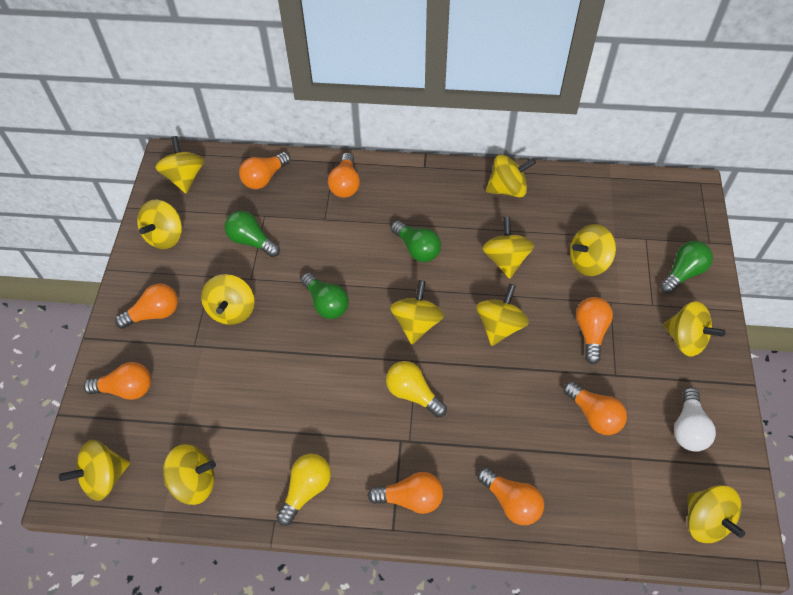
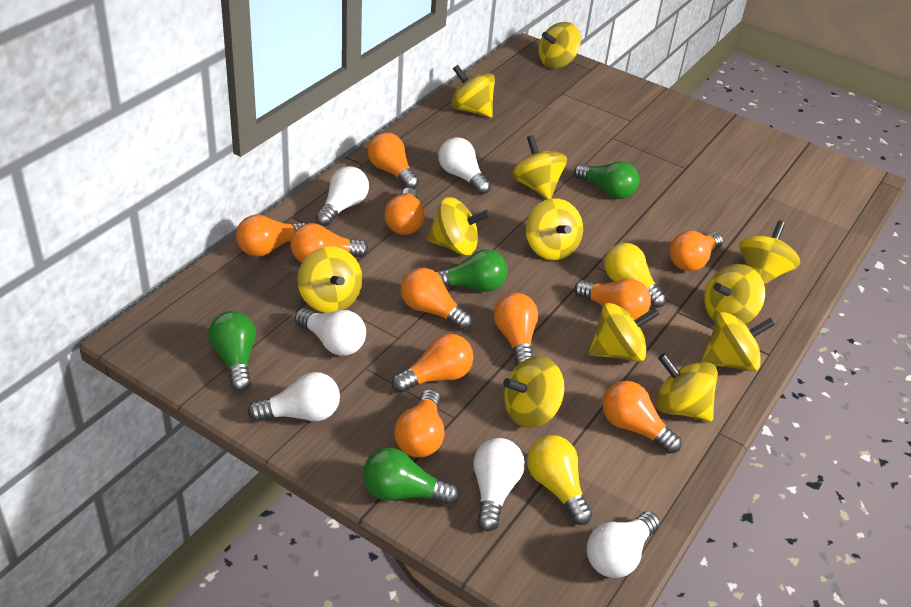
orange light bulb: [83,362,151,400] [115,284,178,329] [239,152,290,189] [328,152,360,198] [367,472,443,514] [478,467,544,525] [564,381,627,435] [576,297,613,364] = 8 -> [236,215,306,257] [290,223,369,263] [368,132,419,189] [384,188,425,235] [392,334,473,393] [394,389,444,457] [401,268,472,330] [494,293,538,366] [574,279,651,320] [603,381,681,454] [669,231,723,271] = 11
white light bulb: [674,387,716,452] = 1 -> [247,372,340,422] [294,308,366,356] [316,166,369,226] [438,137,491,194] [473,438,525,531] [587,511,660,578] = 6

